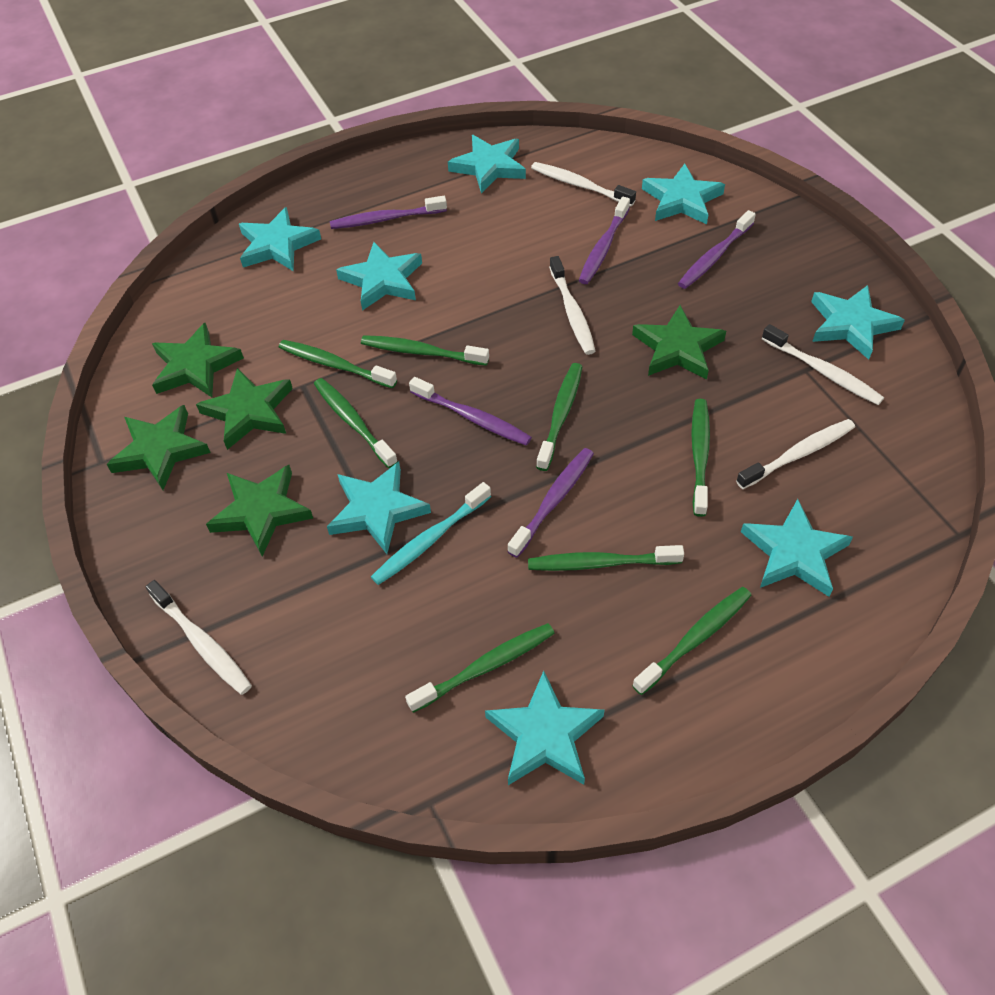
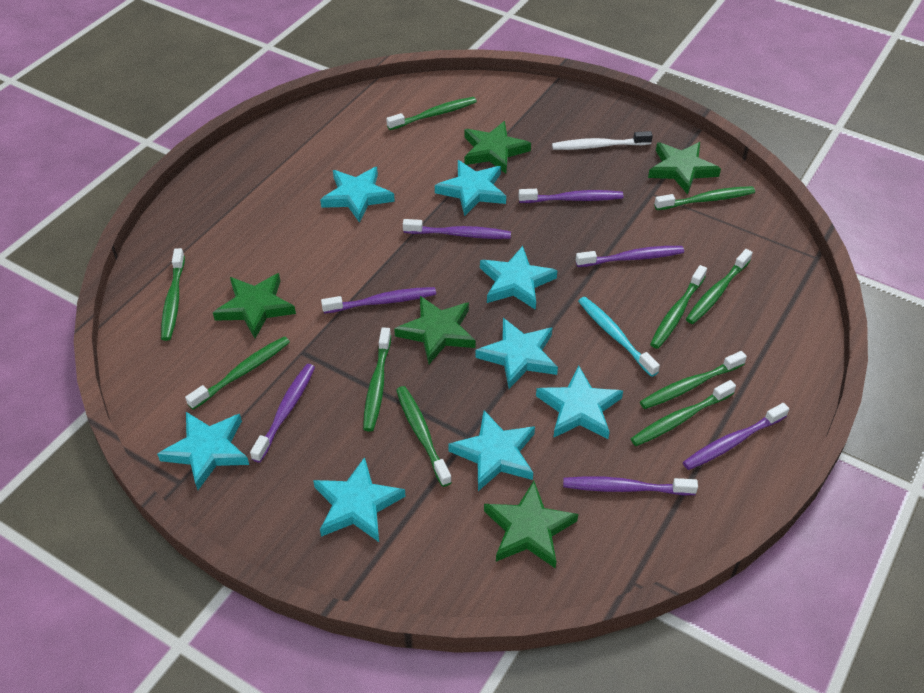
green toothbrush: [279,340,397,388] [314,378,398,469] [361,335,489,366] [405,623,555,713] [528,545,684,571] [536,363,583,471] [632,587,752,695] [691,399,710,517] = 8 -> [161,248,185,341] [185,336,290,410] [363,327,391,432] [386,97,477,130] [396,386,452,487] [631,380,736,446] [640,351,747,409] [650,265,707,349] [654,186,755,210] [686,249,753,324] = 10
purple toothbrush: [330,196,447,229] [409,377,532,446] [507,448,594,558] [579,197,630,284] [678,210,756,289] = 5 -> [250,364,315,463] [321,287,436,314] [403,219,511,239] [518,189,623,203] [563,476,698,495] [576,246,684,267] [683,403,789,470] = 7
white toothbrush: [145,580,252,695] [531,162,636,206] [549,256,595,355] [736,419,855,489] [762,324,884,405] = 5 -> [552,131,653,150] = 1

